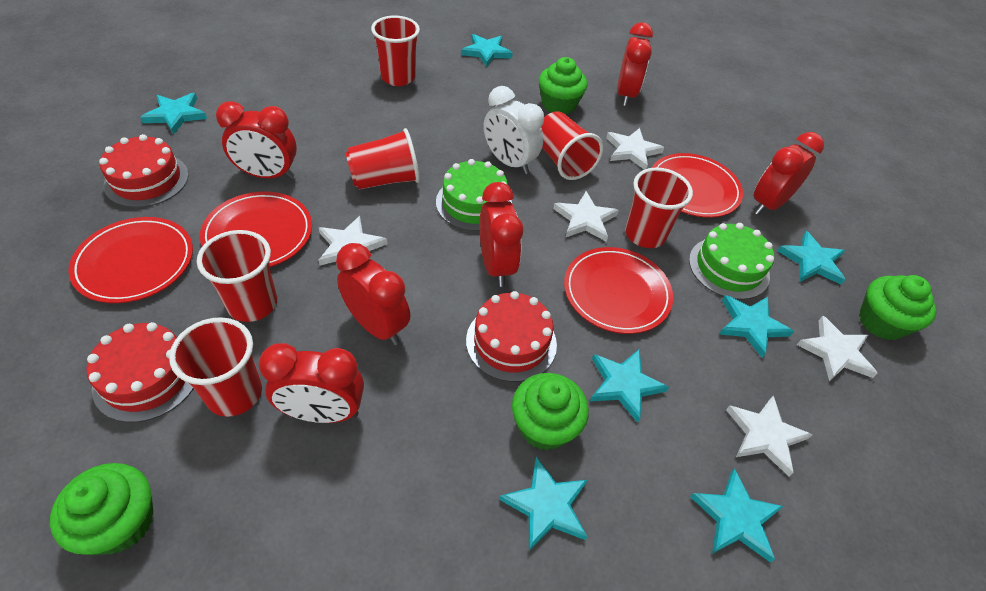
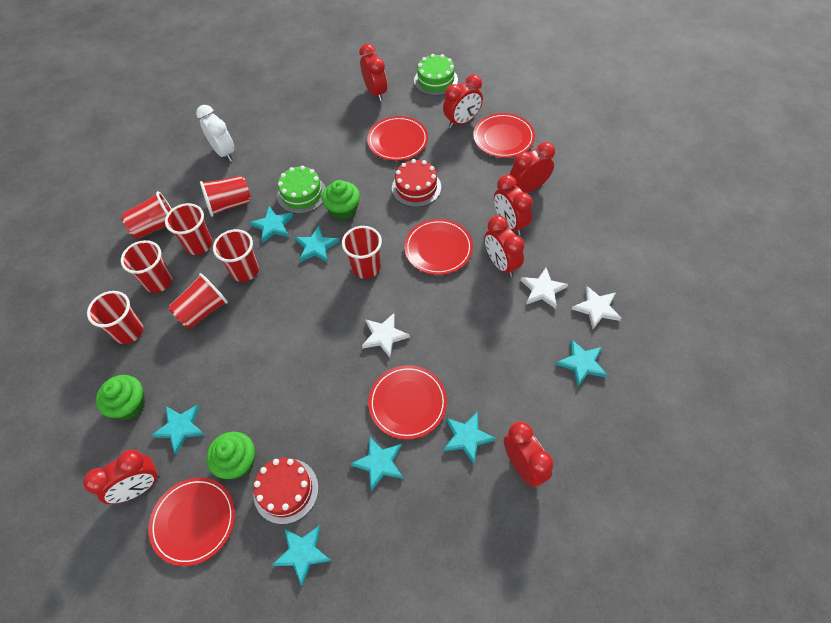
green cupcake: [50,463,154,555] [512,373,589,450] [539,57,587,114] [859,275,937,340] = 4 -> [96,375,146,420] [206,432,255,479] [322,180,360,220] = 3
red cake: [86,322,194,422] [99,134,189,208] [466,291,557,382] = 3 -> [253,458,318,524] [392,159,441,207] = 2
red clock: [216,101,297,179] [259,343,364,423] [336,243,410,345] [480,182,523,287] [617,22,653,106] [754,132,824,215] = 6 -> [83,450,160,504] [359,44,387,101] [443,74,483,128] [485,215,525,277] [494,175,533,236] [504,422,554,487] [510,142,555,193] = 7
red cup: [169,317,262,417] [197,230,277,322] [345,128,420,189] [371,16,420,86] [541,111,603,180] [625,167,693,248] = 6 -> [87,291,143,344] [121,191,172,239] [121,240,172,293] [165,203,212,255] [168,273,228,329] [200,176,251,217] [213,229,259,282] [342,226,382,279] = 8
red plate: [68,217,193,303] [200,192,312,267] [564,247,673,334] [652,153,743,218] = 4 -> [148,478,235,566] [367,116,428,161] [368,365,447,439] [404,219,473,275] [473,113,535,158] = 5
white star: [318,216,388,265] [553,191,619,242] [606,128,665,170] [726,396,813,476] [797,316,878,382] = 5 -> [362,313,410,358] [521,268,568,309] [572,286,621,329] = 3

